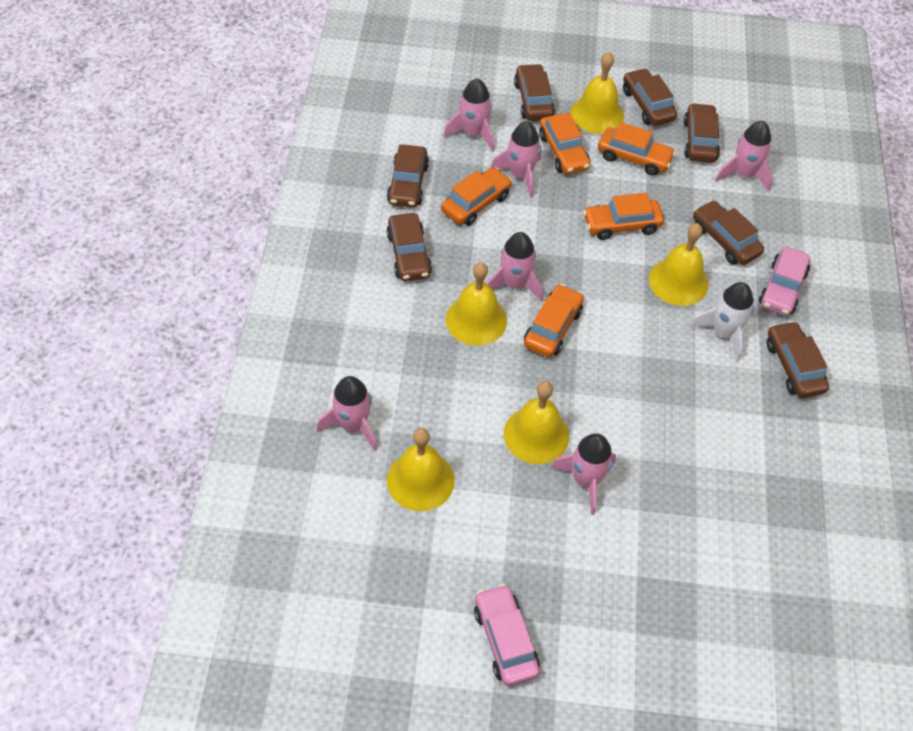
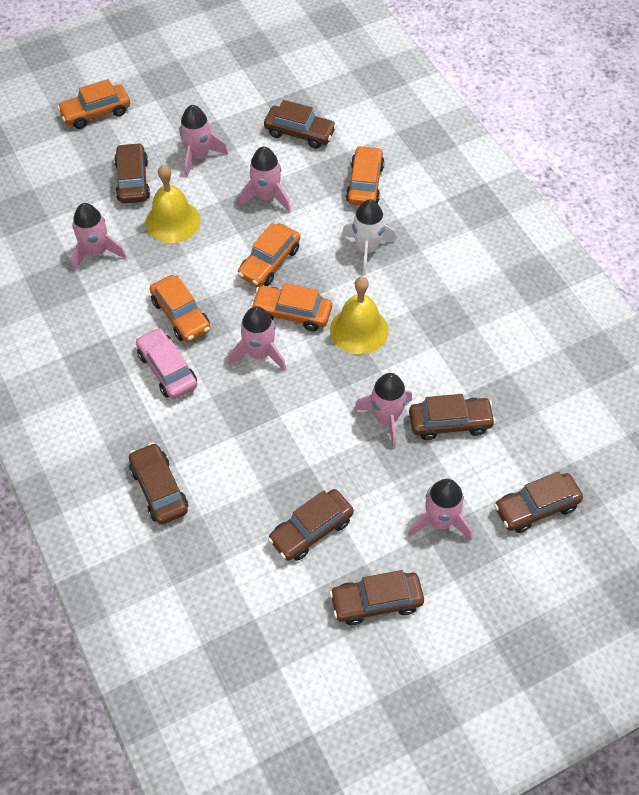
pink car: [474,584,540,686] [759,247,810,316] = 2 -> [136,328,197,399] = 1
yellow bell: [387,428,455,511] [446,262,507,346] [504,381,569,464] [570,52,624,134] [649,223,708,306] = 5 -> [145,165,200,243] [330,277,388,355] = 2

